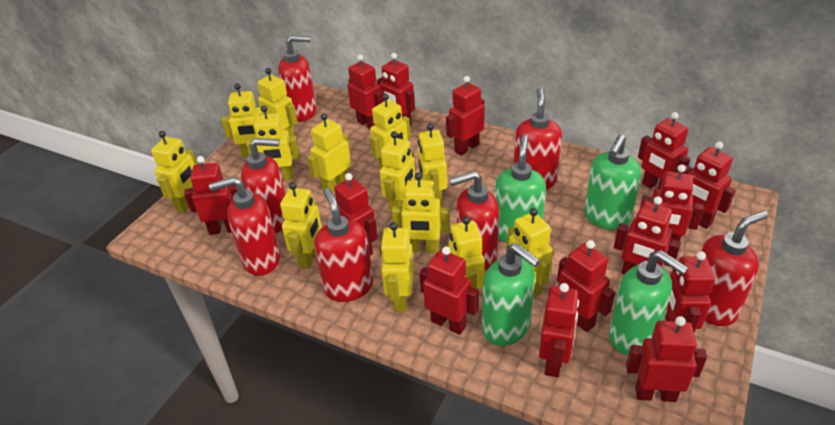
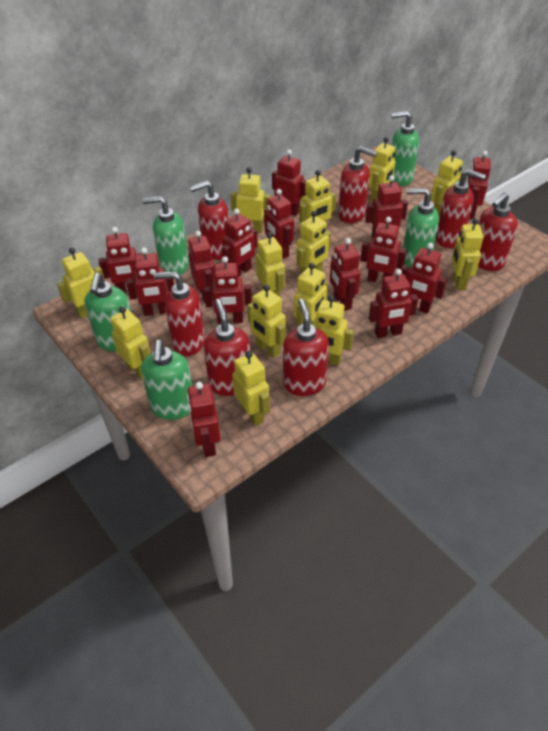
green soap dispenser: [482,243,540,346] [495,135,546,243] [584,134,641,230] [609,250,689,355] = 4 -> [84,273,131,352] [141,340,192,420] [142,196,189,275] [391,111,419,186] [403,188,439,268] = 5

